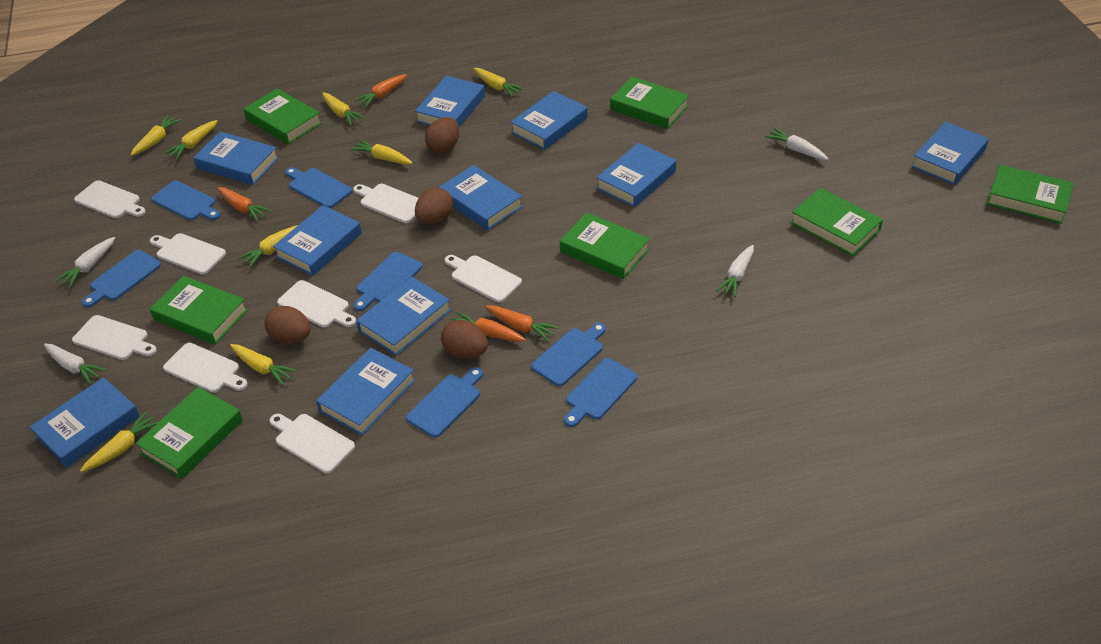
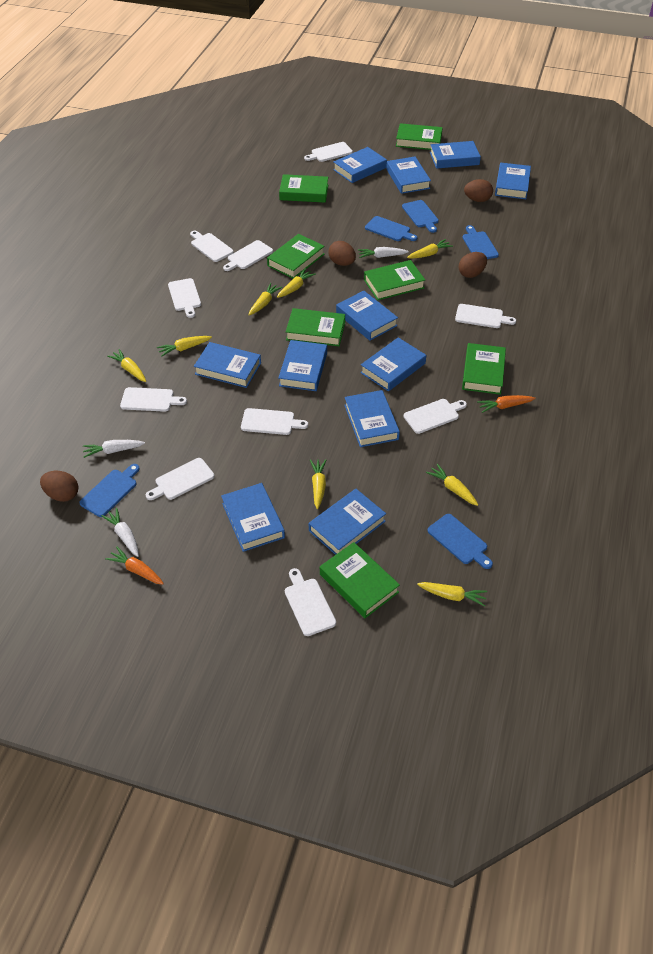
blue book: [30,377,140,468] [193,131,279,185] [273,205,362,276] [316,348,415,436] [356,277,451,356] [415,76,485,127] [439,165,523,230] [511,91,588,150] [597,143,676,207] [911,122,989,185] = 10 -> [194,342,261,388] [221,483,285,552] [278,340,327,391] [309,489,386,555] [333,147,387,183] [336,290,398,341] [344,390,400,447] [360,337,426,392] [386,157,431,194] [430,141,481,169] [495,163,531,199] = 11
blue cutting board: [82,250,161,307] [151,181,220,220] [285,167,352,208] [353,252,423,311] [406,367,483,438] [531,323,606,386] [564,358,637,427] = 7 -> [79,464,140,517] [365,216,417,241] [402,200,439,233] [427,514,493,569] [462,225,499,259] = 5
orange carrot: [218,187,271,221] [354,74,407,108] [452,312,526,342] [486,306,559,342] = 4 -> [105,547,164,585] [477,395,535,413] = 2
white carrot: [44,344,107,384] [55,237,115,287] [716,245,754,297] [765,128,829,160] = 4 -> [83,440,145,458] [101,508,139,557] [358,247,409,258] = 3
white cutting board: [72,315,157,360] [74,180,146,218] [150,233,226,274] [163,343,248,393] [269,414,355,473] [277,280,356,328] [353,184,419,223] [445,255,522,303] = 8 -> [120,387,187,412] [146,458,214,500] [168,278,201,318] [190,231,234,262] [223,240,273,271] [241,408,308,435] [285,568,336,636] [304,142,353,162] [403,399,467,434] [455,304,516,328] = 10

